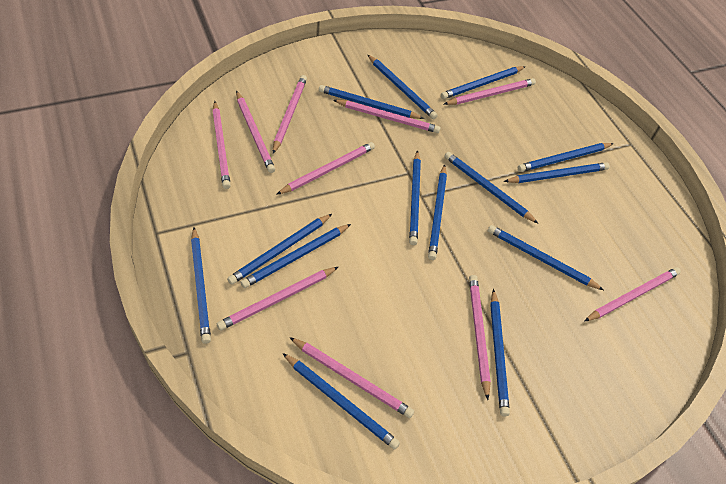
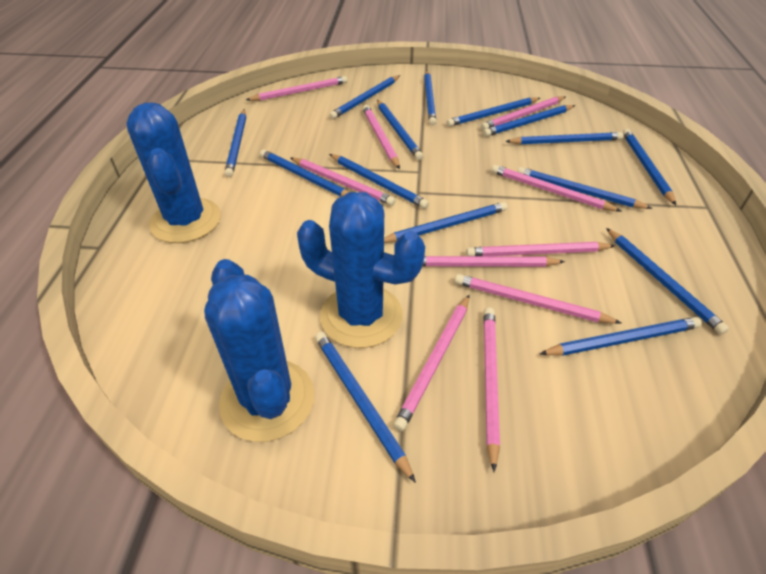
blue cactus: none = 0 -> [126,102,221,243] [204,259,314,442] [297,192,425,348] = 3
blue pencil: [191,227,211,344] [227,214,332,285] [240,224,351,288] [282,353,400,450] [319,85,424,119] [368,55,438,119] [409,150,421,245] [428,164,447,260] [441,66,526,99] [444,152,539,224] [488,225,604,290] [490,289,510,416] [504,162,610,183] [518,143,614,172] = 14 -> [225,109,246,177] [260,149,348,197] [315,332,416,483] [329,75,400,119] [329,154,429,209] [377,100,423,160] [384,202,507,243] [424,71,436,125] [446,97,540,127] [483,105,575,137] [505,132,623,145] [517,167,653,209] [540,317,702,356] [606,228,729,335] [623,129,676,205] = 15

